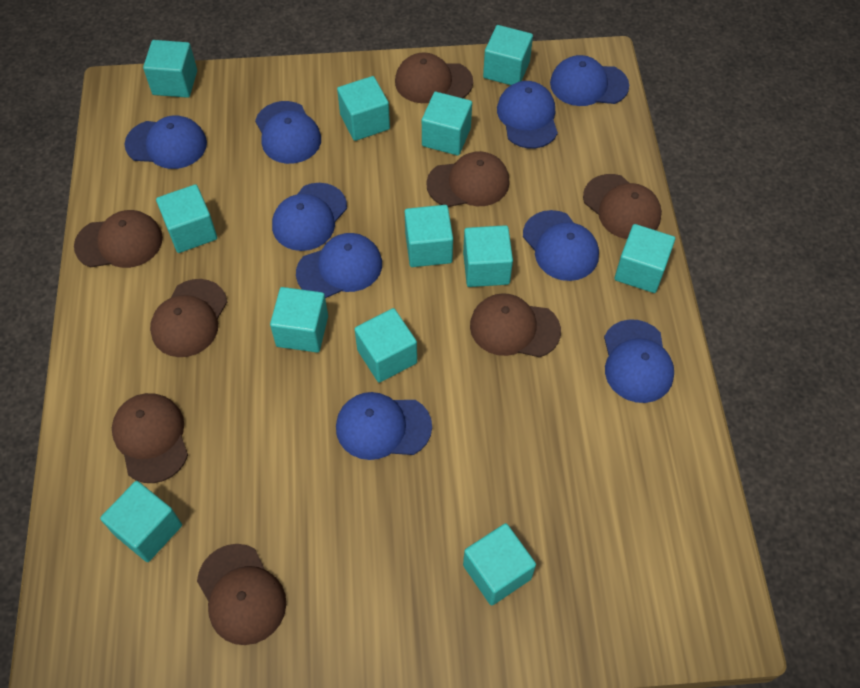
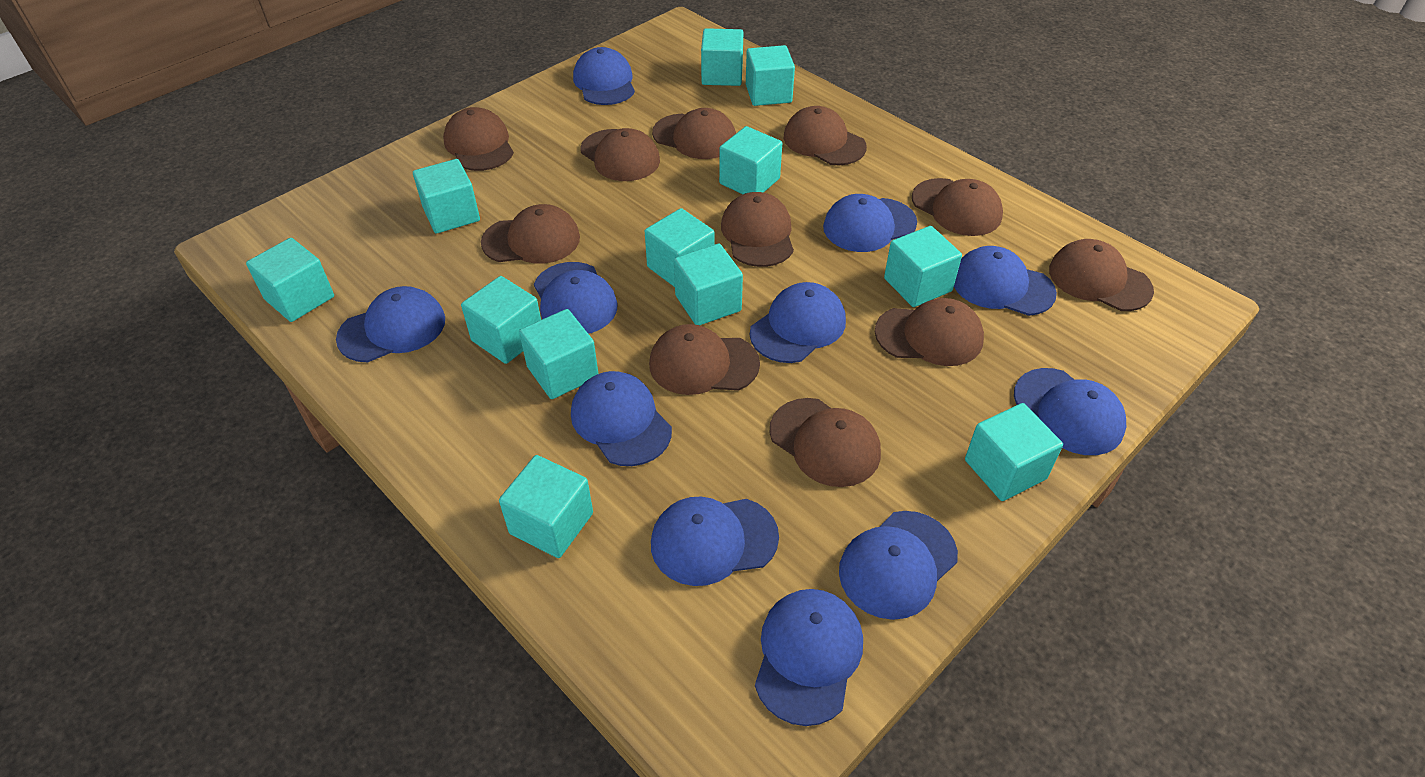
blue cap: [125,115,207,169] [255,101,321,164] [272,183,347,251] [296,233,382,298] [336,392,432,460] [497,81,558,149] [523,210,599,281] [550,55,629,106] [604,319,674,403] = 9 -> [336,286,445,362] [534,262,618,334] [571,371,672,466] [573,47,635,105] [651,497,779,586] [750,282,846,363] [755,589,863,726] [823,194,917,252] [839,511,958,620] [954,246,1057,316] [1014,368,1126,455] = 11
brown cap: [74,210,163,268] [112,393,188,483] [150,279,227,357] [197,544,286,645] [395,52,473,103] [426,151,510,207] [470,293,561,358] [583,174,662,239] = 8 -> [443,107,514,171] [481,204,580,264] [581,128,660,181] [649,324,760,395] [652,108,736,159] [721,192,794,267] [770,398,881,487] [784,106,867,165] [875,298,984,366] [912,178,1003,236] [1049,239,1154,311] = 11

